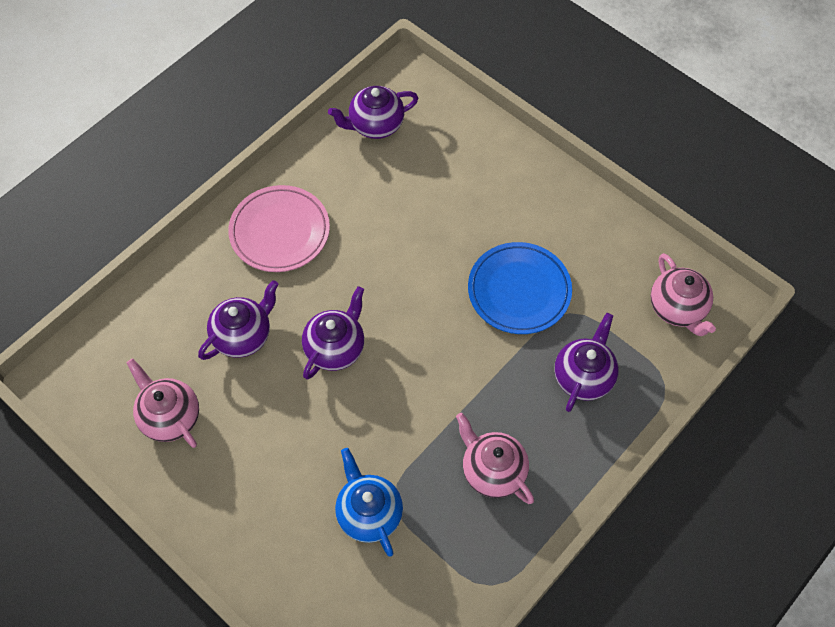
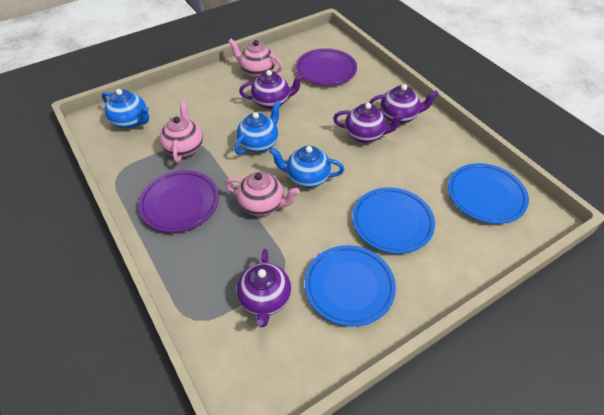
blue plate: [468,242,572,334] = 1 -> [305,245,396,326] [352,187,435,254] [448,163,529,224] = 3
blue teapot: [335,448,403,557] = 1 -> [102,89,149,129] [234,100,281,154] [269,146,344,188] = 3
pink plate: [228,185,330,272] = 1 -> none = 0
purple plate: none = 0 -> [138,170,219,233] [296,48,357,86] = 2

